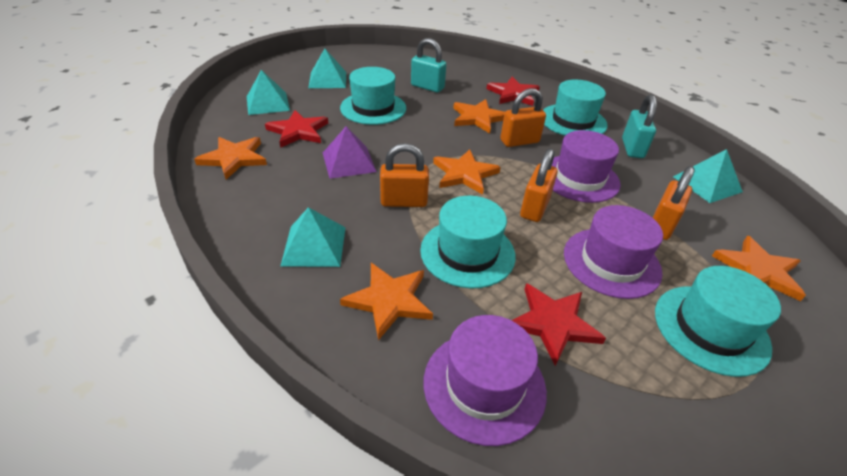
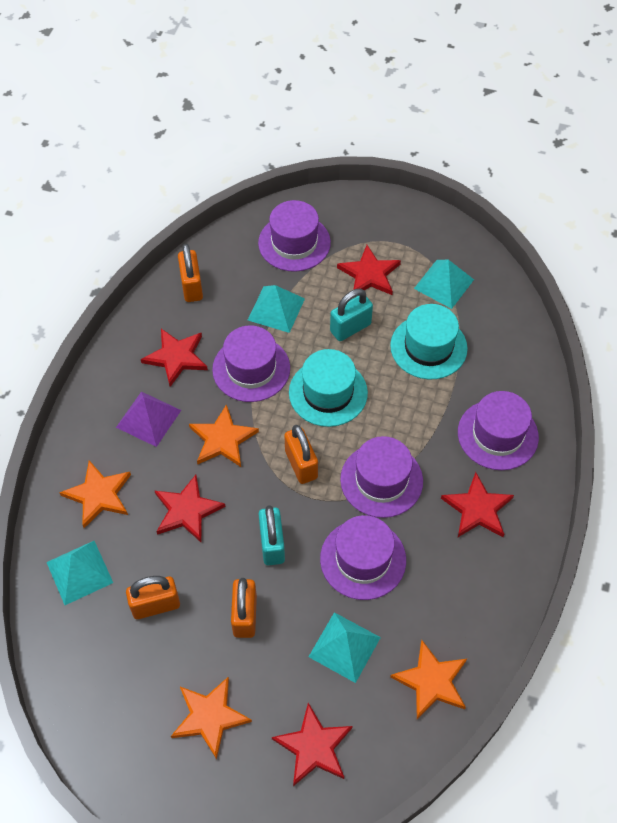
orange star: [194,137,267,179] [340,263,433,340] [433,149,501,195] [453,99,505,134] [712,236,806,301] = 5 -> [59,461,131,528] [171,677,252,759] [189,404,259,467] [390,640,467,719] = 4
purple hat: [424,315,547,446] [552,130,621,203] [564,205,663,299] = 3 -> [212,325,290,402] [258,200,331,272] [320,515,406,600] [340,436,423,518] [458,391,539,470] = 5
red star: [265,110,328,148] [486,77,540,106] [511,283,606,366] = 3 -> [141,329,208,387] [155,475,225,543] [272,703,353,786] [337,245,401,295] [441,472,514,537] = 5
turquoise hat: [340,67,406,125] [420,196,516,289] [543,80,608,136] [655,266,781,377] = 4 -> [289,349,368,427] [390,304,468,379] = 2

